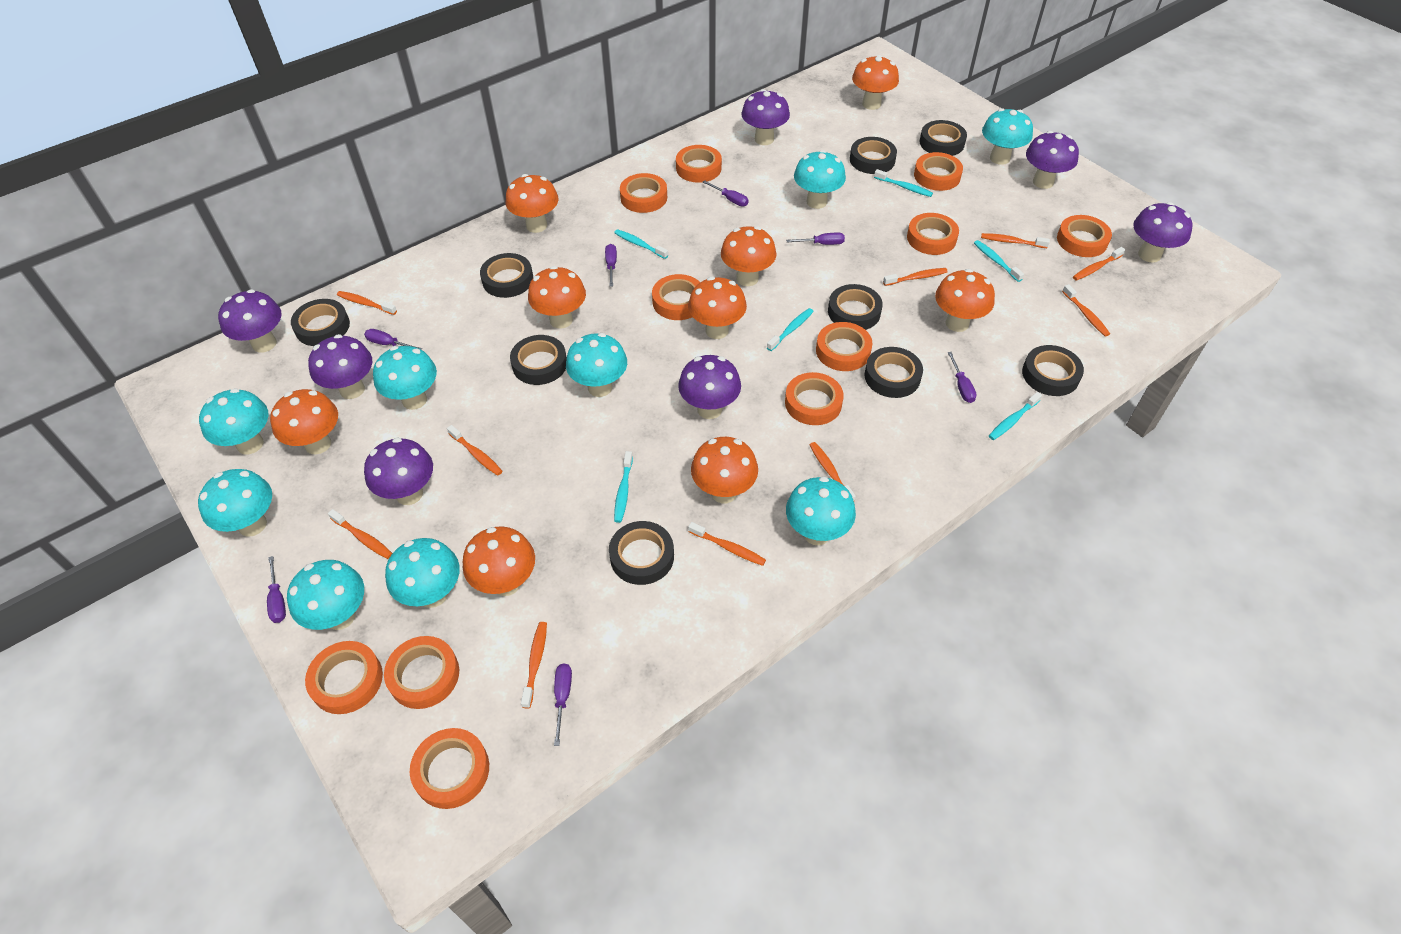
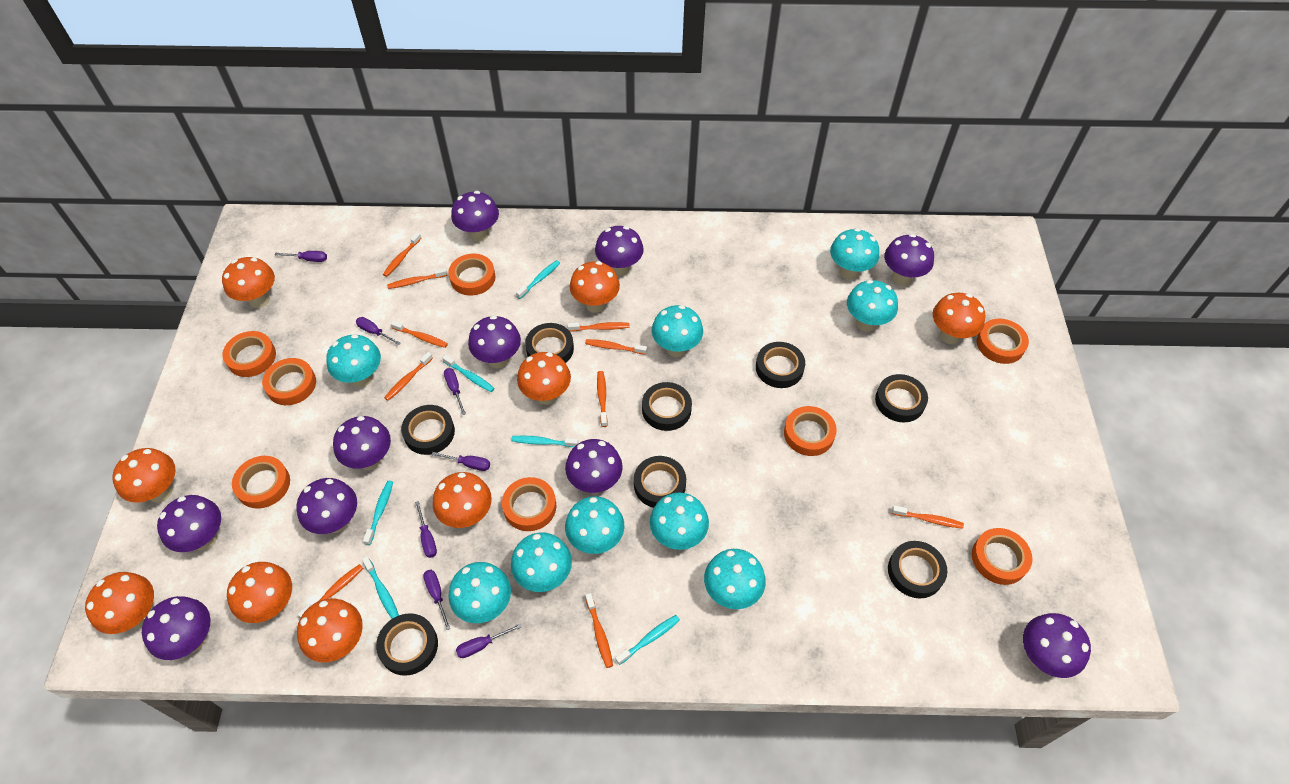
black tape: [291,299,350,346] [480,253,533,298] [510,335,567,385] [609,521,674,585] [828,284,883,330] [850,137,897,174] [865,347,923,398] [919,120,967,156] [1022,345,1084,396] = 9 -> [376,613,438,676] [401,405,455,455] [525,323,574,363] [634,456,686,508] [642,382,692,431] [756,342,805,388] [875,374,928,422] [888,541,947,598] = 8
orange tape: [305,641,383,714] [384,636,459,709] [410,728,489,809] [620,173,667,213] [652,274,700,320] [676,145,722,183] [785,372,843,425] [816,322,872,371] [907,213,959,255] [914,152,963,191] [1057,215,1112,257] = 11 -> [222,331,276,377] [232,456,290,509] [262,358,316,405] [448,254,495,295] [502,477,556,531] [784,406,837,456] [972,528,1032,585] [976,319,1029,364] = 8
purple mushroom: [218,289,282,353] [308,334,372,399] [364,437,433,505] [678,355,741,419] [742,89,790,145] [1026,131,1079,189] [1133,202,1193,263] = 7 -> [142,596,211,660] [157,495,221,552] [297,478,357,534] [333,416,391,470] [451,191,499,241] [468,315,521,368] [565,439,623,493] [595,226,644,276] [884,234,934,285] [1023,613,1091,678] = 10

